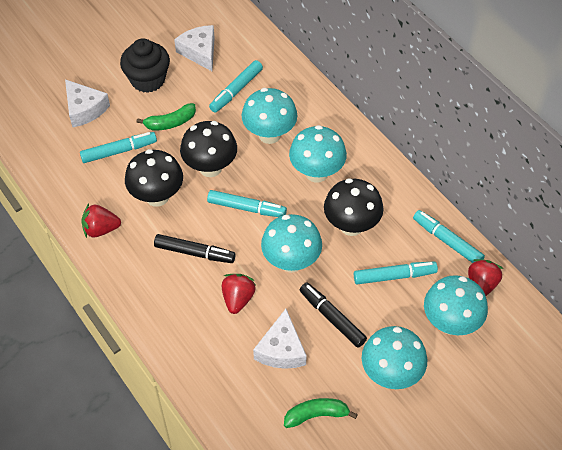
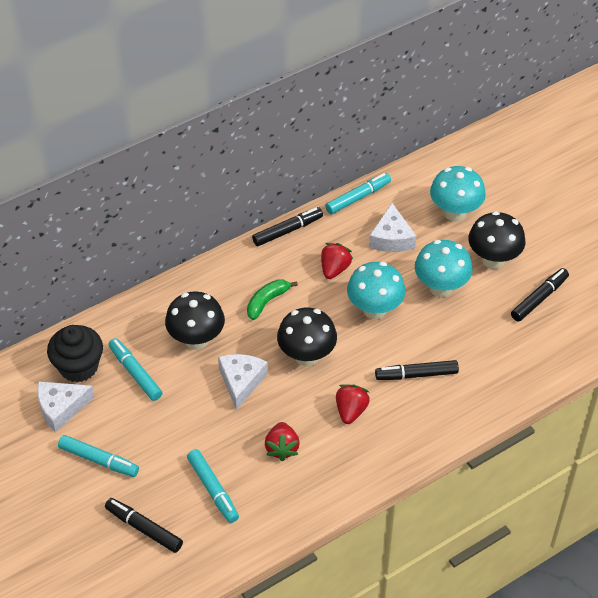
black marker: [154,234,236,263] [300,282,367,348] = 2 -> [105,498,183,553] [252,207,323,246] [375,360,459,380] [511,268,569,322] = 4
green banana: [136,103,196,131] [284,398,358,428] = 2 -> [247,279,298,320] = 1
turquoise marker: [80,132,157,163] [207,190,287,217] [209,60,263,113] [354,262,438,284] [413,210,485,263] = 5 -> [58,435,139,477] [108,338,162,401] [187,449,239,523] [325,173,391,214] = 4
turquoise mushroom: [242,88,297,144] [261,214,322,273] [289,125,347,183] [362,326,428,389] [424,275,488,335] = 5 -> [347,262,406,320] [415,240,473,297] [430,166,486,222] = 3

